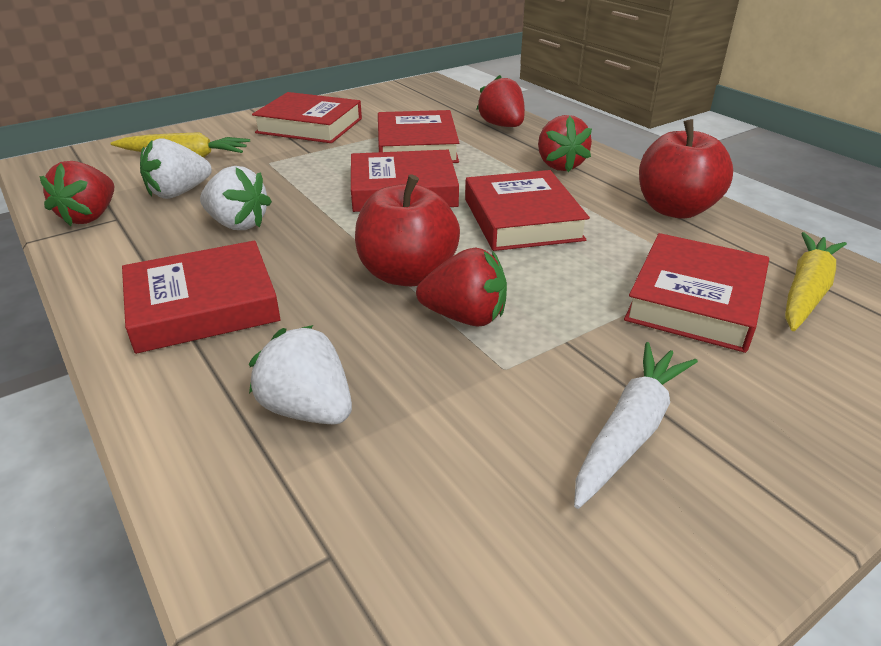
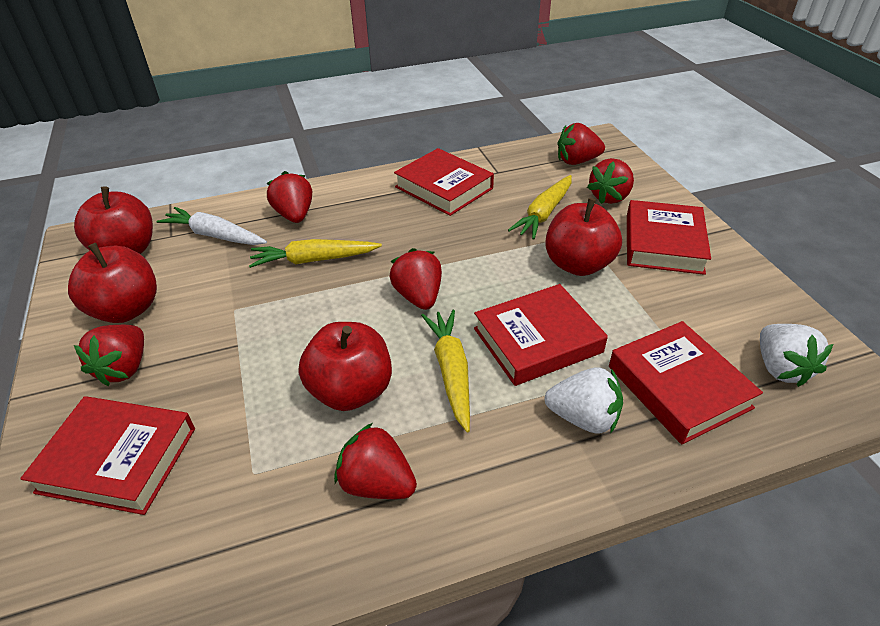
red apple: [355,174,460,286] [639,119,733,219] = 2 -> [68,243,157,323] [74,186,153,254] [299,322,392,411] [545,198,622,276] = 4
red book: [122,240,281,354] [252,92,362,143] [351,150,459,212] [378,110,459,163] [465,170,590,251] [624,233,769,353] = 6 -> [20,396,195,515] [394,148,494,216] [474,284,608,386] [609,321,763,444] [627,200,711,275] = 5
red strawberry: [39,161,114,226] [416,248,507,327] [476,75,525,127] [538,115,592,172] = 4 -> [74,325,144,386] [267,171,312,223] [334,423,417,499] [389,248,442,310] [558,123,605,165] [587,158,634,204] = 6
white strawberry: [140,138,212,199] [200,166,272,230] [249,325,352,424] = 3 -> [545,367,623,434] [760,324,833,387] = 2
yellow carrot: [110,132,250,158] [785,232,847,331] = 2 -> [249,239,382,268] [421,310,470,432] [508,175,572,239] = 3

